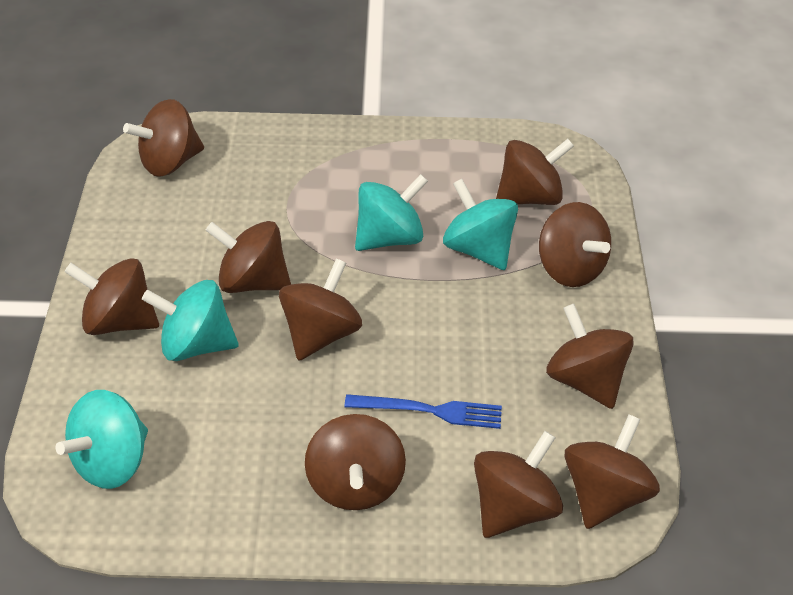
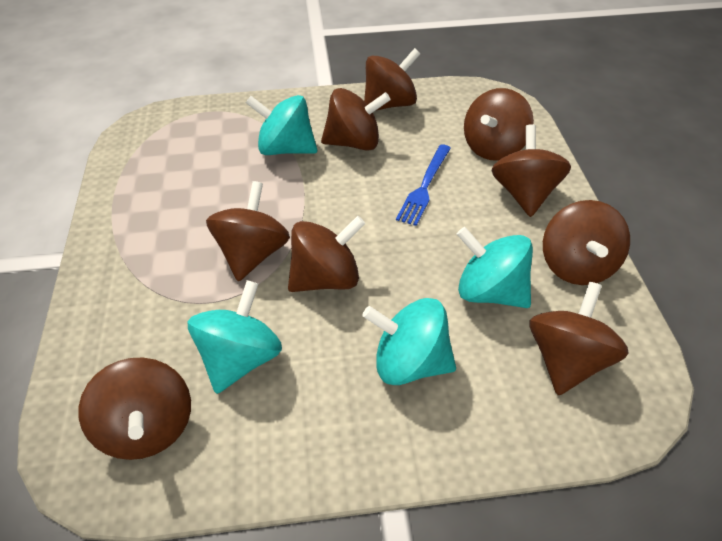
brown spinning top: [64,258,159,335] [123,99,204,177] [205,221,291,293] [279,259,362,361] [305,414,406,510] [474,431,563,538] [496,139,574,205] [539,202,611,287] [546,304,634,409] [564,414,660,529] = 10 -> [78,358,191,460] [206,181,290,281] [288,216,365,292] [321,88,391,151] [364,48,420,110] [464,88,534,161] [491,124,571,217] [529,282,629,395] [543,200,630,285] = 9

